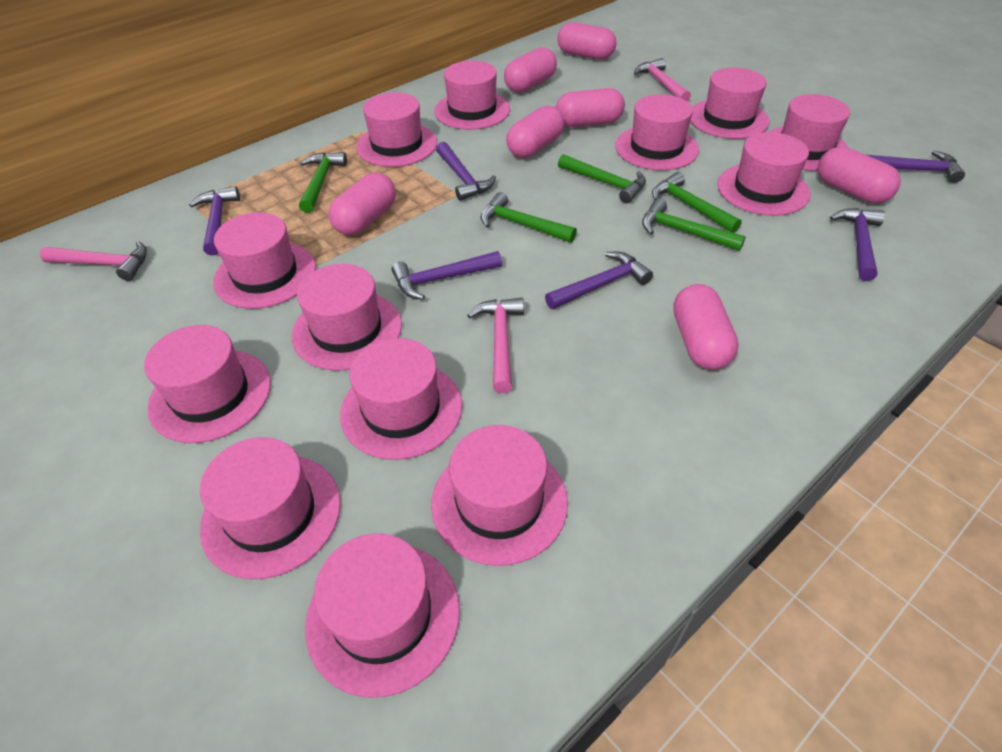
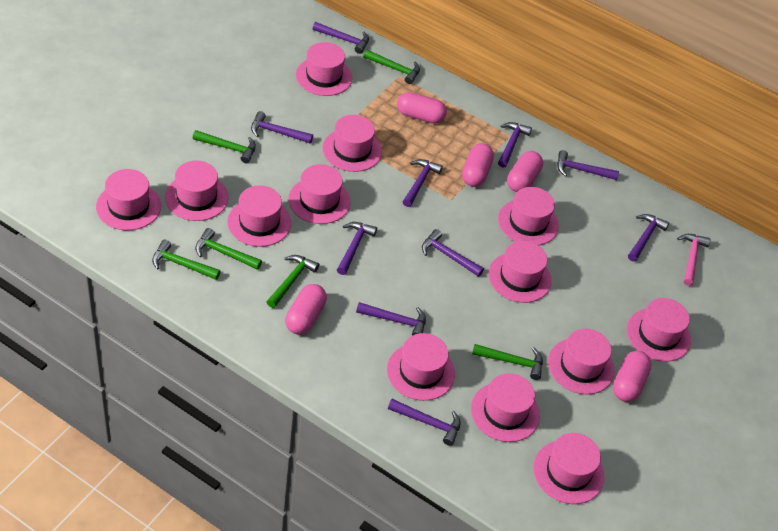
green hammer: [299,152,347,213] [481,192,577,243] [558,154,646,203] [642,198,746,251] [652,172,742,233] = 5 -> [152,240,221,280] [193,130,256,163] [195,228,262,270] [267,255,319,308] [363,49,420,84] [472,344,543,380] = 6
pink capsule: [328,173,396,235] [504,47,557,93] [506,105,564,158] [555,88,625,127] [558,22,616,60] [673,284,739,370] [818,146,901,204] = 7 -> [285,284,327,334] [397,92,447,124] [462,143,494,187] [507,151,543,192] [613,351,652,402] = 5
pink hammer: [40,241,147,281] [467,298,524,393] [634,58,691,101] = 3 -> [677,234,711,286] = 1
purple hammer: [189,186,240,256] [391,251,502,300] [436,142,496,201] [545,252,653,309] [830,208,885,281] [867,150,965,183] = 6 -> [251,111,313,143] [313,22,369,54] [337,222,377,275] [356,302,426,336] [388,399,461,446] [403,159,443,207] [422,229,484,277] [498,122,532,168] [557,150,619,180] [628,214,669,261] = 10

